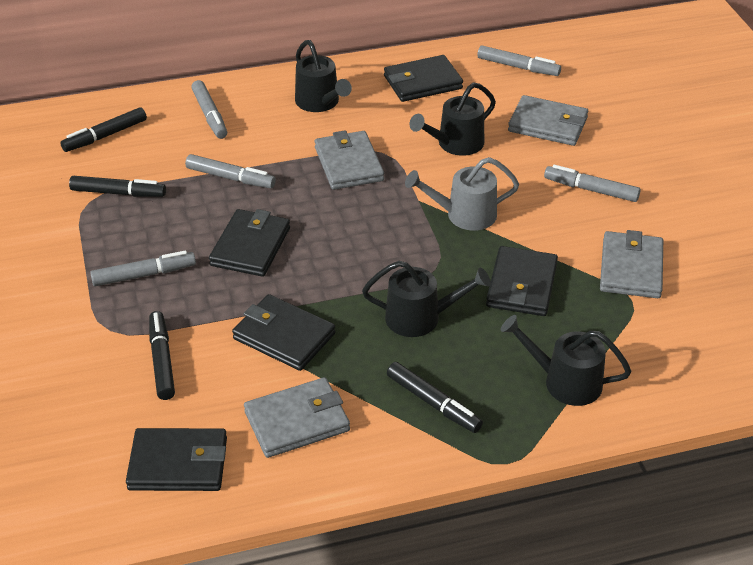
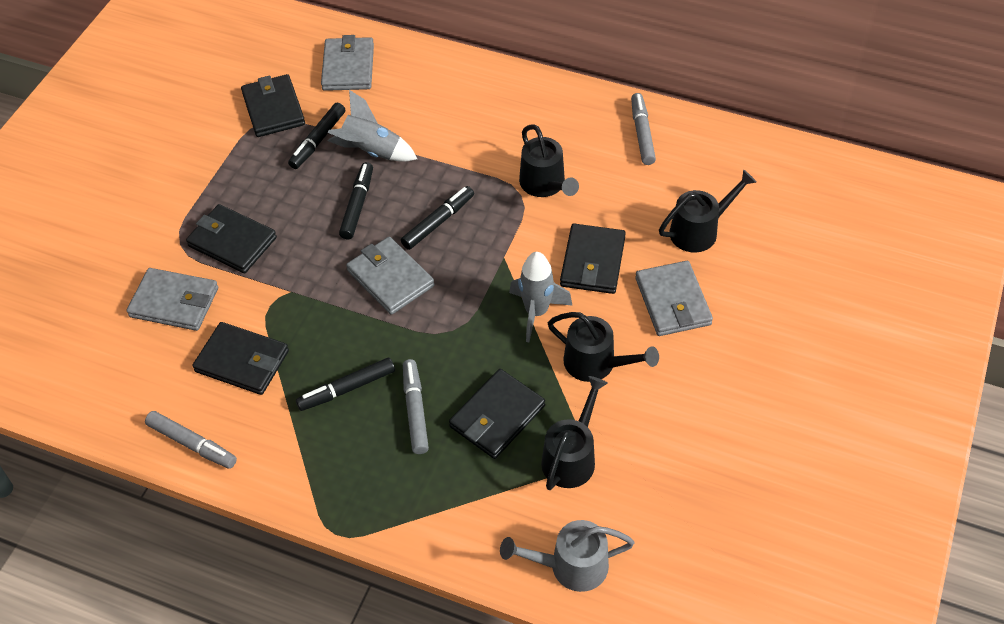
grey marker: [90,250,196,286] [185,154,276,188] [191,80,227,139] [477,46,561,76] [544,165,641,202] = 5 -> [145,411,237,469] [403,359,429,454] [631,93,656,165] = 3
grey rocket: none = 0 -> [327,90,417,162] [509,252,573,342] = 2

